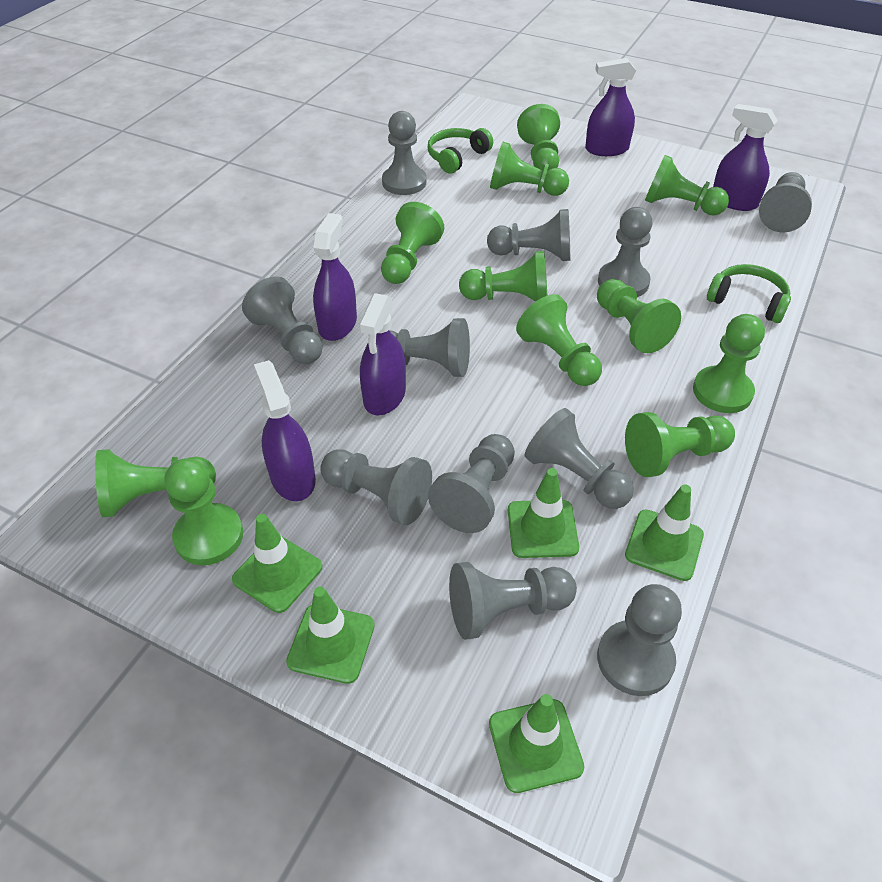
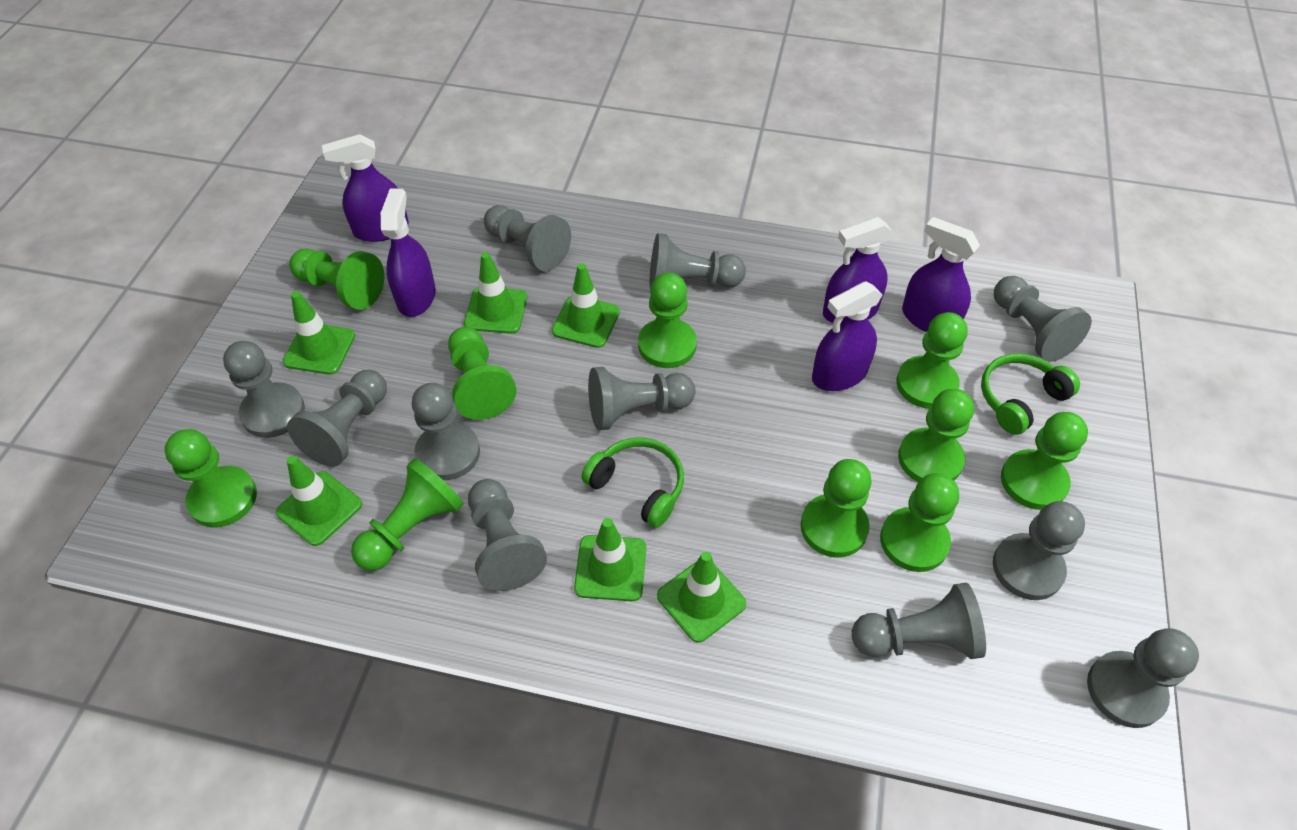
green pawn: [95,449,216,517] [164,458,243,565] [381,202,444,284] [459,251,547,302] [490,142,569,196] [516,294,602,386] [517,104,560,171] [597,279,681,353] [625,412,735,477] [645,155,729,216] [693,314,765,413] = 11 -> [164,429,257,527] [289,249,384,310] [351,458,464,571] [448,327,516,420] [638,272,697,368] [800,459,872,557] [880,473,959,572] [896,312,968,409] [898,389,974,482] [1001,412,1088,510] = 10
green traffic cone: [232,514,322,613] [286,587,375,684] [489,694,584,793] [508,468,579,558] [625,484,704,581] = 5 -> [276,456,362,546] [283,291,355,375] [464,252,527,334] [552,263,620,348] [574,518,646,601] [657,551,746,643] = 6

